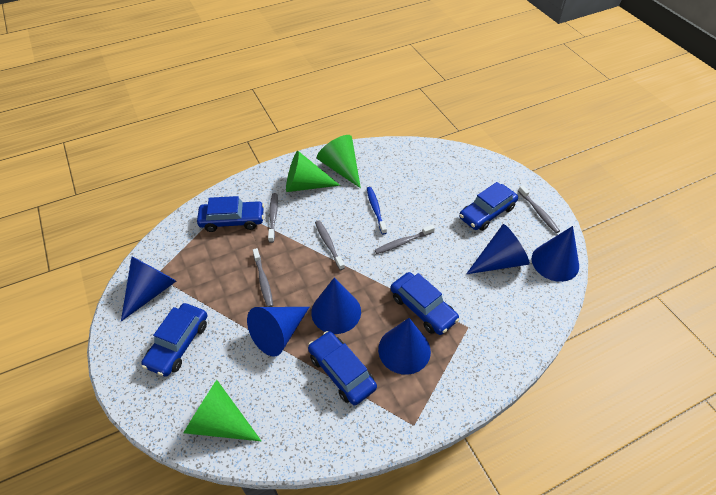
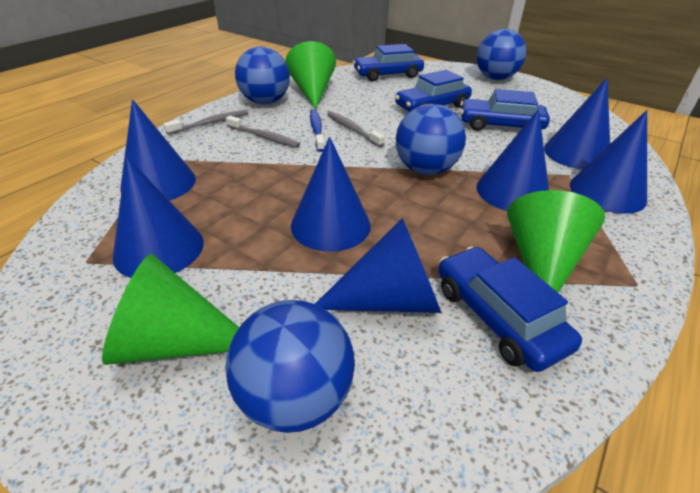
blue ball: none = 0 -> [225,300,355,433] [235,46,290,104] [396,104,466,175] [477,29,526,80] = 4
blue car: [141,303,207,377] [197,196,264,232] [308,331,377,405] [390,272,460,335] [459,182,518,231] = 5 -> [353,44,424,81] [395,70,472,112] [438,247,582,372] [460,89,550,131] = 4
blue cone: [121,257,176,321] [247,307,309,357] [311,278,361,334] [378,318,431,375] [466,224,530,274] [532,226,579,282] = 6 -> [113,157,204,278] [120,99,196,201] [291,137,371,252] [315,218,441,313] [477,109,549,211] [544,78,610,170] [570,110,647,214] = 7
grey toothbrush: [253,248,273,307] [268,193,278,243] [315,220,345,270] [375,225,435,254] [518,185,560,233] = 5 -> [163,110,248,135] [226,116,300,148] [327,111,385,147] = 3

